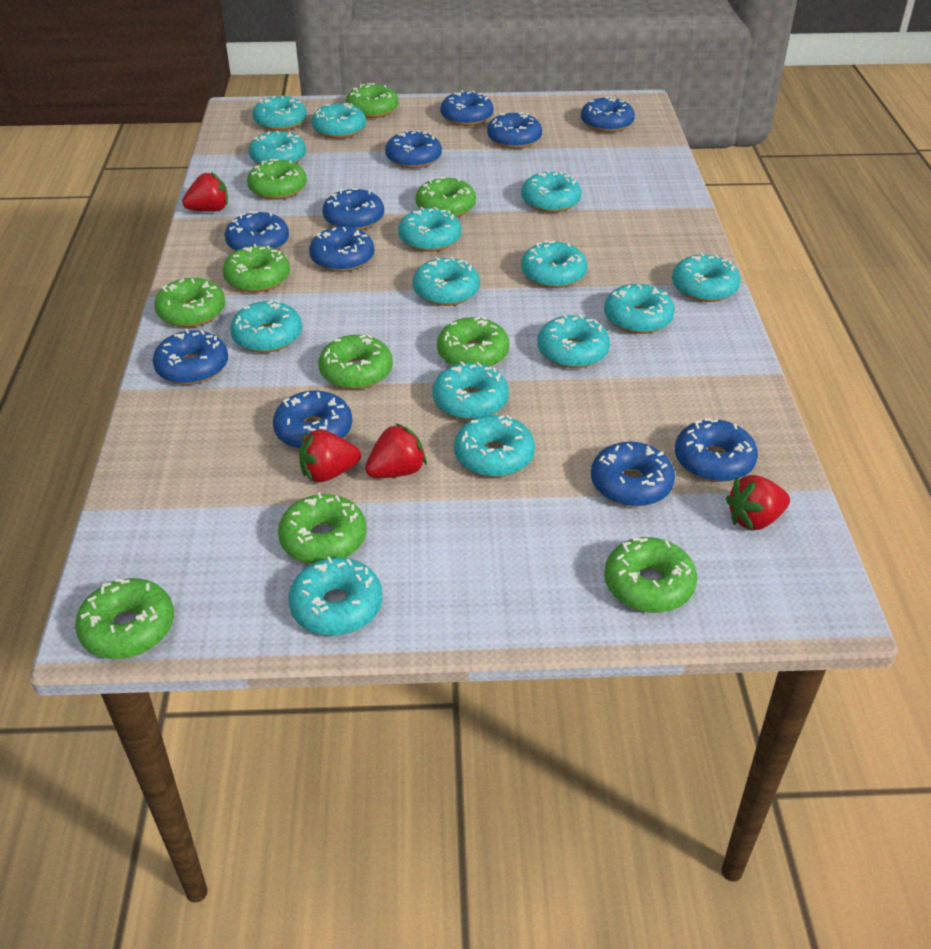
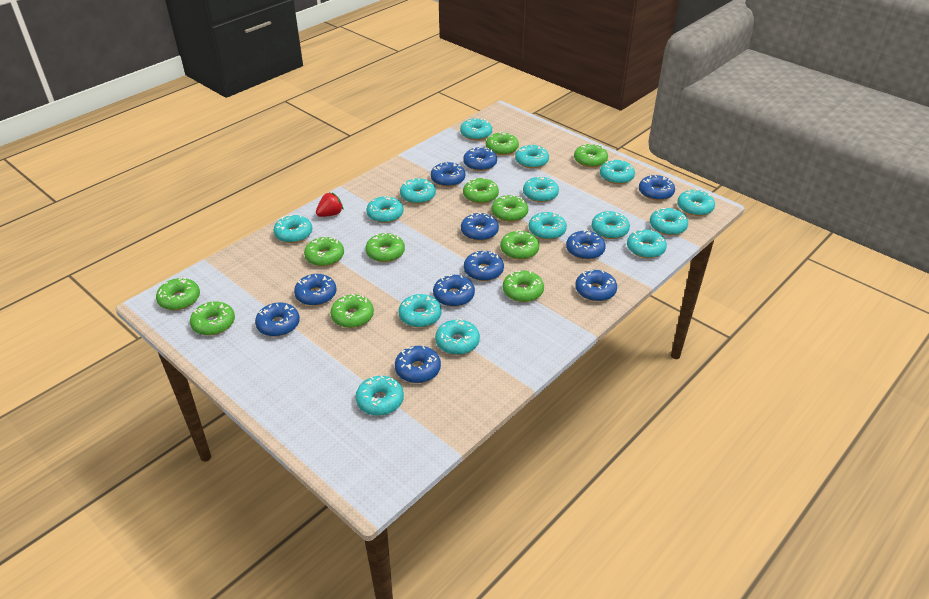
green donut: [75,578,174,659] [154,278,225,327] [222,244,290,292] [247,159,307,200] [278,492,366,564] [318,334,393,389] [346,83,398,118] [416,177,476,217] [437,316,509,367] [604,537,697,613] = 10 -> [156,278,200,310] [190,301,235,335] [304,237,344,266] [330,294,374,328] [365,233,405,262] [463,178,499,204] [486,132,519,155] [492,195,528,222] [500,230,539,260] [503,270,544,302] [574,143,608,168] = 11
red strawberry: [182,172,228,212] [299,429,361,482] [365,423,427,478] [726,475,790,530] = 4 -> [316,192,343,217] = 1
turquoise donut: [230,300,302,353] [249,131,306,164] [253,96,307,131] [289,557,382,636] [312,103,366,139] [398,207,461,252] [413,257,480,306] [432,361,509,420] [454,415,535,477] [521,170,581,213] [521,241,587,288] [537,314,610,368] [604,284,675,334] [672,253,741,302] = 14 -> [273,215,312,243] [356,376,404,416] [366,195,404,223] [398,294,442,328] [400,178,436,204] [435,319,480,355] [460,118,492,140] [515,145,549,168] [523,176,559,202] [529,212,567,240] [591,211,630,239] [600,160,635,184] [627,229,667,258] [650,208,688,236] [677,189,715,216] = 15

